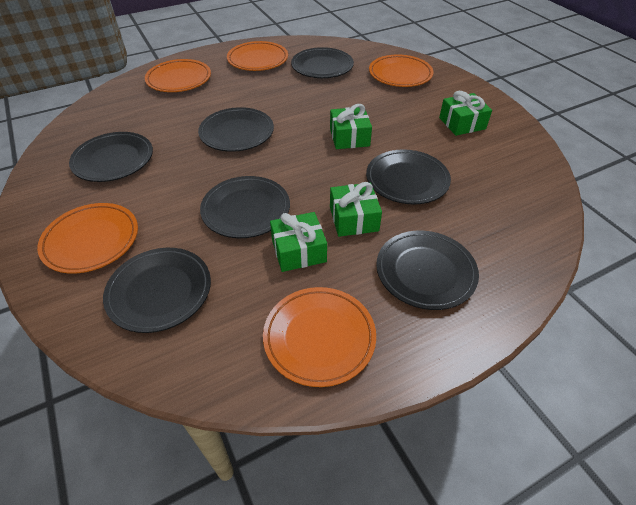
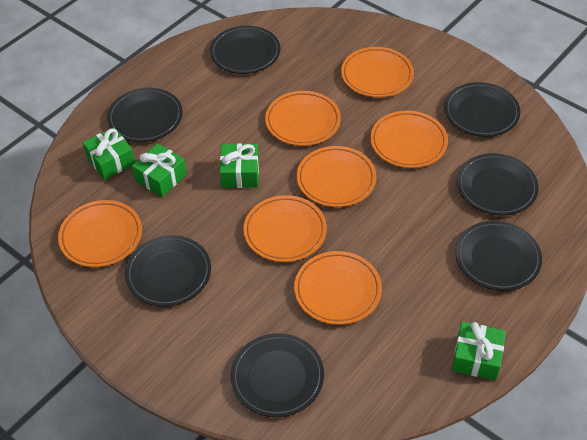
orange plate: [37,203,138,273] [145,59,211,92] [227,41,288,71] [263,287,376,387] [369,55,434,87] = 5 -> [58,200,142,267] [243,195,327,262] [265,91,341,146] [294,251,382,325] [297,146,376,207] [341,47,414,97] [370,111,448,168] = 7

